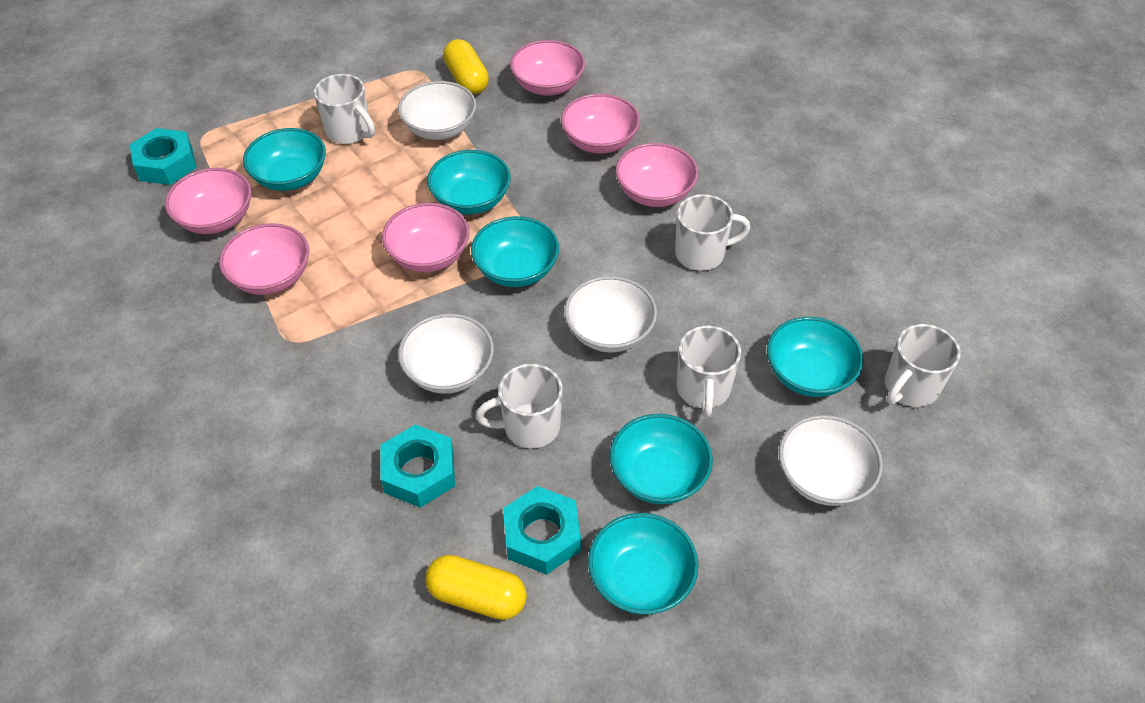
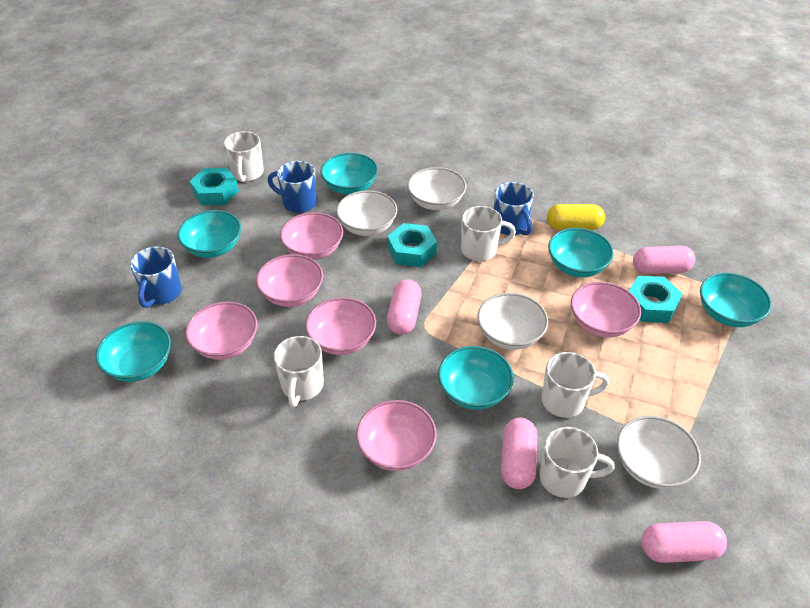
blue mug: none = 0 -> [130,246,182,308] [268,161,317,213] [494,182,534,235] = 3
pink capsule: none = 0 -> [387,280,422,335] [501,418,537,489] [633,246,695,274] [641,521,727,563] = 4
yellow capsule: [425,555,527,620] [443,39,489,95] = 2 -> [547,204,605,230] = 1

